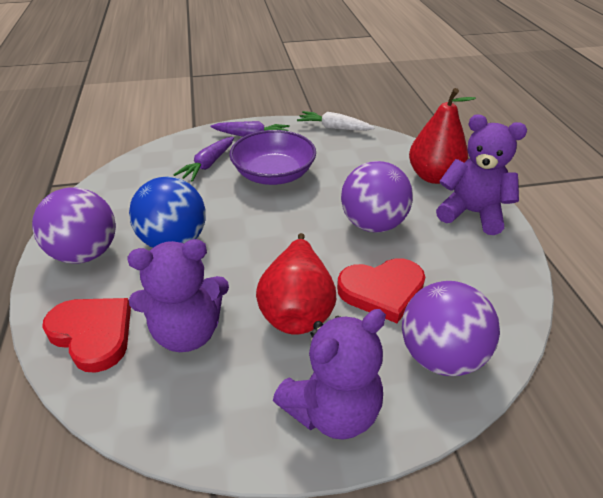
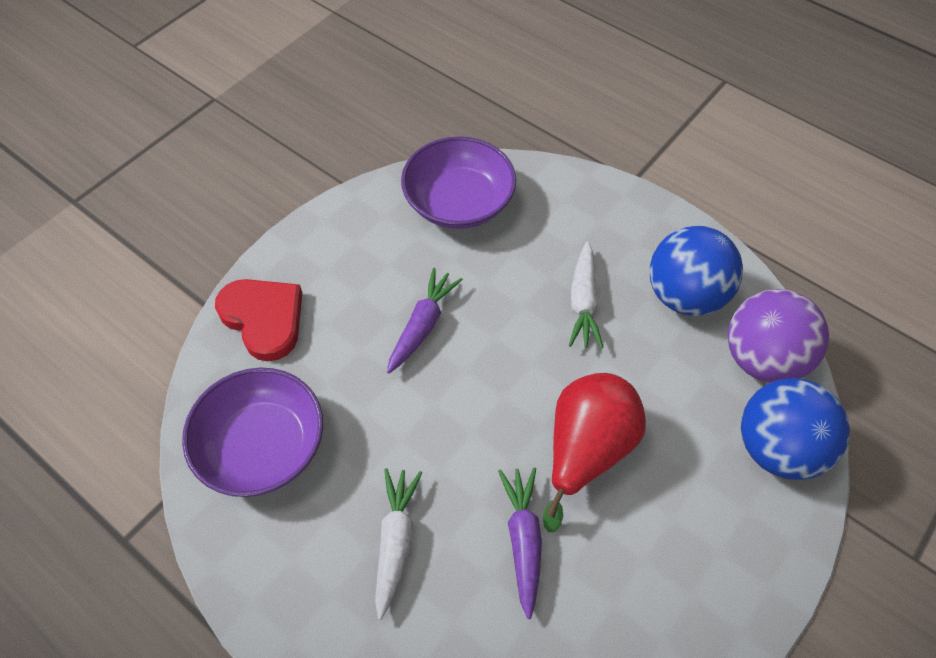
blue ball: [129,177,206,248] = 1 -> [650,226,743,316] [741,378,850,480] = 2
purple ball: [32,187,116,264] [341,161,413,232] [402,281,500,376] = 3 -> [728,289,829,383] = 1
purple bowl: [229,130,316,185] = 1 -> [182,367,323,497] [401,136,516,229] = 2
purple teddy bear: [128,239,229,352] [273,309,386,440] [436,115,527,235] = 3 -> none = 0
red heart: [42,298,131,373] [337,258,425,323] = 2 -> [215,279,302,362] = 1
red pear: [256,233,336,335] [409,88,476,184] = 2 -> [543,373,646,532] = 1
white carrot: [297,111,375,131] = 1 -> [375,468,422,620] [568,241,604,349] = 2

